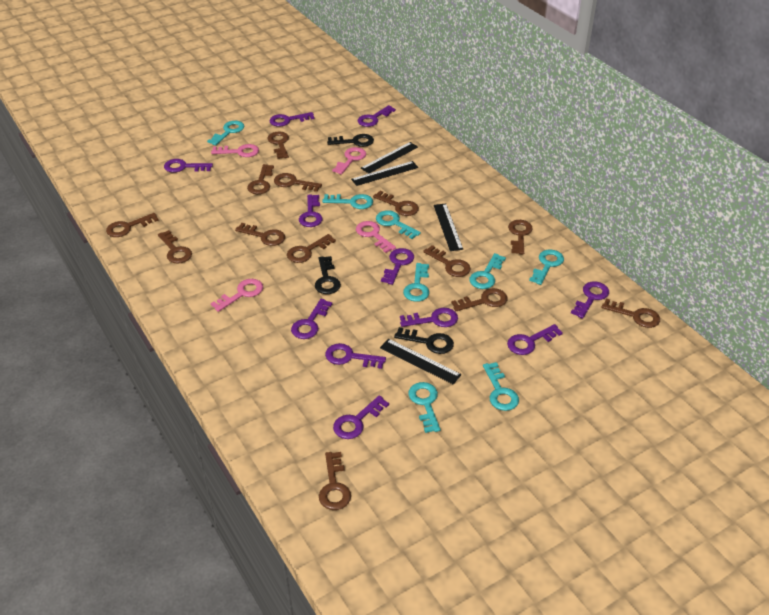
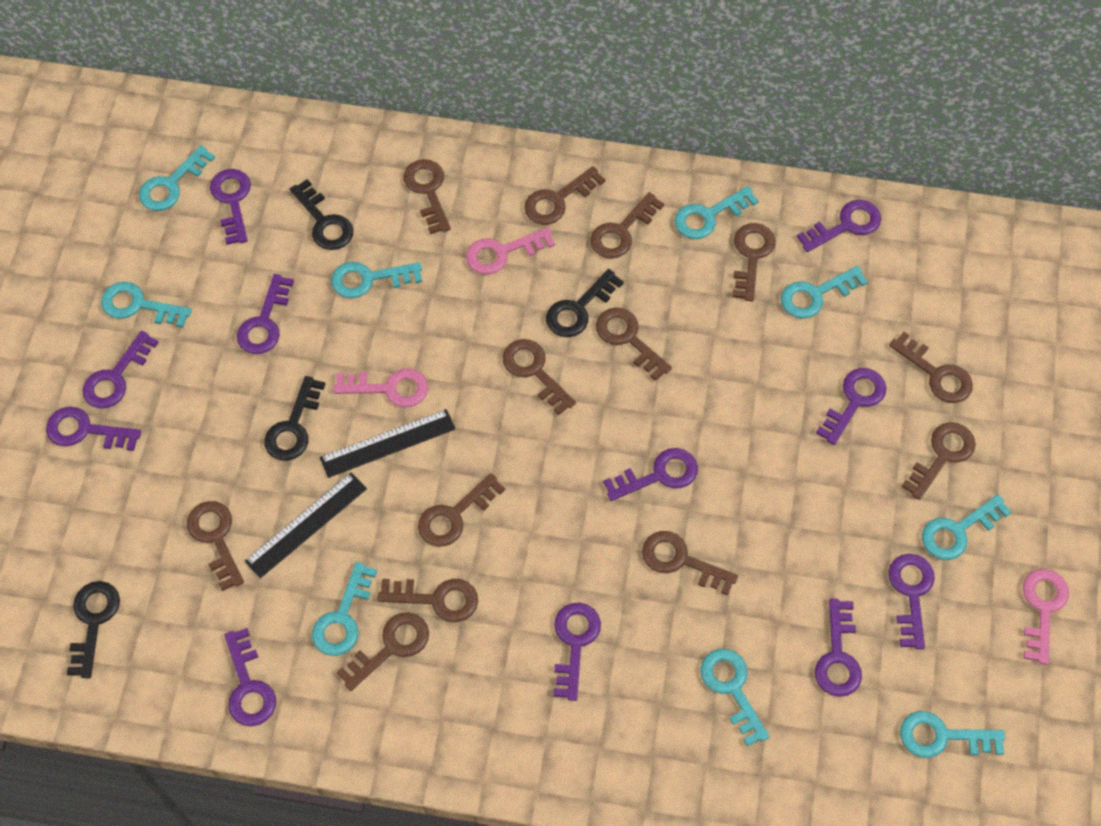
black key: [315,256,341,294] [327,134,374,147] [394,327,454,354] = 3 -> [67,581,120,678] [264,376,325,461] [290,179,353,250] [546,269,624,337] = 4
black ruler: [351,161,418,186] [361,142,418,173] [380,339,461,384] [434,204,463,251] = 4 -> [244,473,367,578] [320,409,456,478] = 2
pink key: [211,144,259,157] [211,279,263,312] [332,147,366,175] [356,221,396,253] = 4 -> [333,369,428,407] [466,227,555,275] [1023,569,1069,665] = 3
turquoise key: [207,121,244,146] [322,194,373,209] [376,210,421,239] [403,263,429,302] [408,382,441,433] [470,253,506,289] [483,362,519,411] [529,249,564,285] = 8 -> [101,282,191,328] [139,145,215,211] [312,562,377,656] [331,262,422,298] [674,186,759,239] [700,649,770,746] [781,266,868,319] [900,711,1005,758] [922,494,1011,560] = 9

